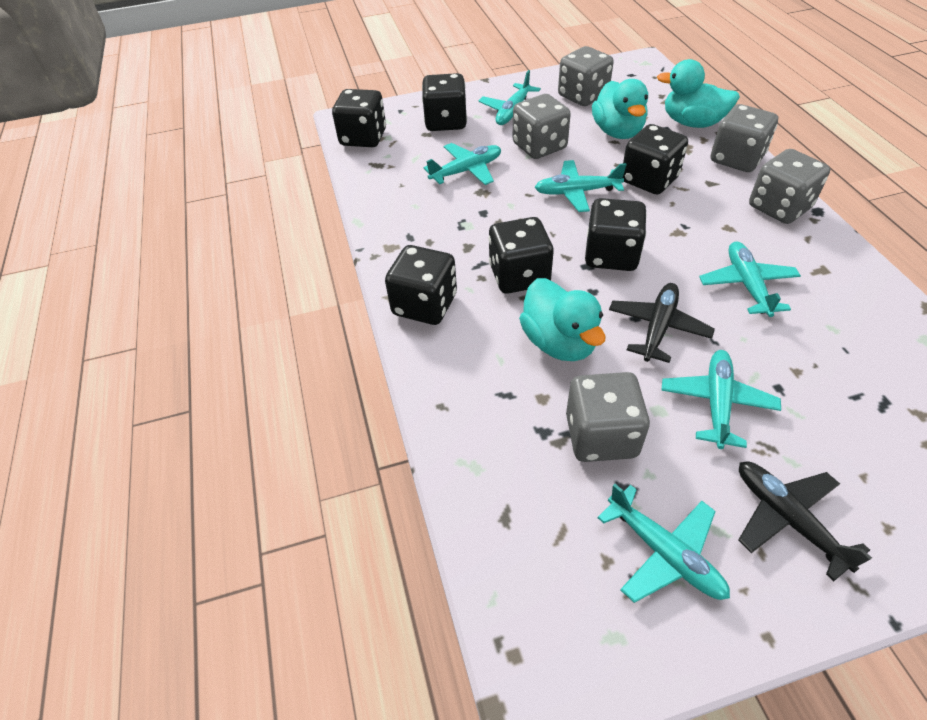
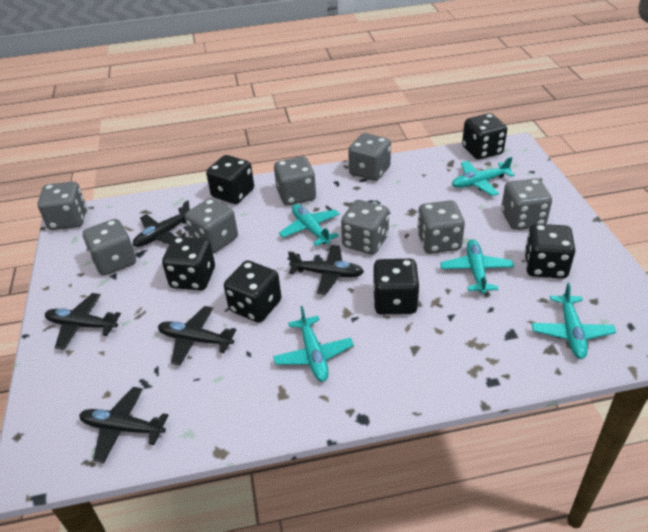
black plane: [609,283,715,363] [738,462,872,581] = 2 -> [45,293,121,350] [79,387,168,463] [133,200,190,247] [158,306,236,365] [288,245,364,295] = 5
grey dice: [513,94,571,159] [558,46,614,106] [566,372,650,462] [711,104,778,172] [749,149,830,224] = 5 -> [38,182,86,230] [83,219,136,276] [185,198,238,253] [274,156,316,206] [341,200,389,255] [348,133,391,181] [417,200,465,254] [501,178,552,230] = 8
turquoise duck: [519,278,606,361] [592,79,648,139] [657,59,740,128] = 3 -> none = 0
turquoise plane: [423,143,501,185] [479,70,541,125] [535,160,627,212] [597,484,730,603] [661,350,781,449] [699,242,801,317] = 6 -> [273,306,354,382] [279,204,340,246] [440,239,514,294] [452,157,515,196] [532,282,616,359] = 5

